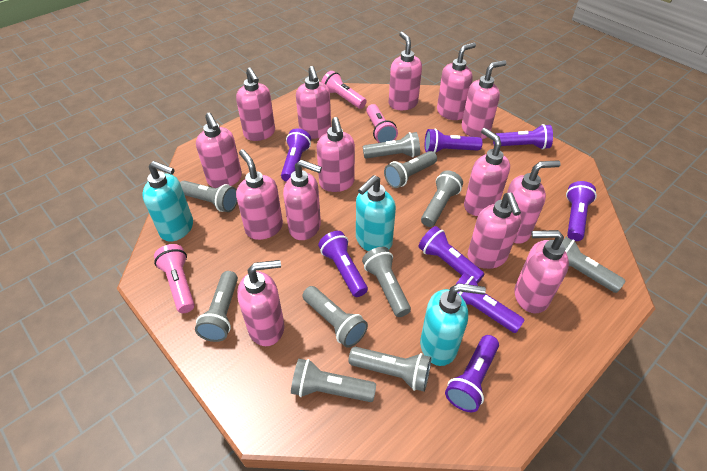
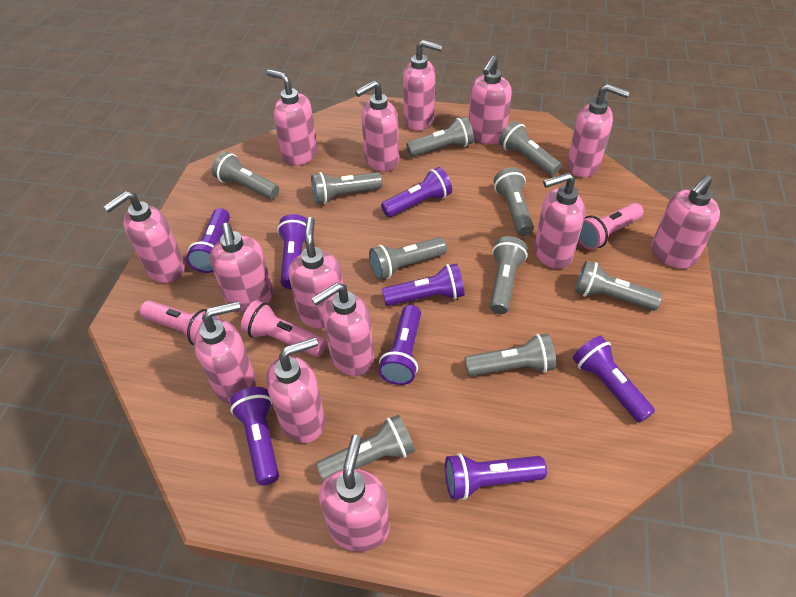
turquoise soap dispenser: [142,161,193,242] [356,175,396,252] [420,283,486,366] = 3 -> none = 0

